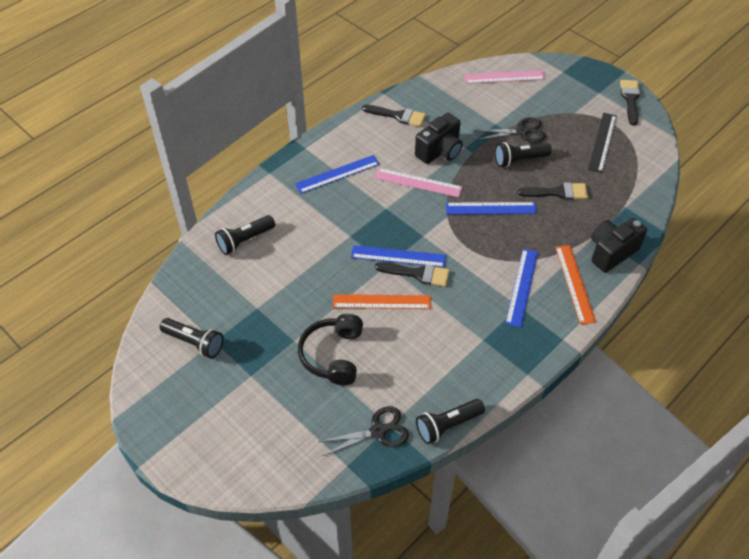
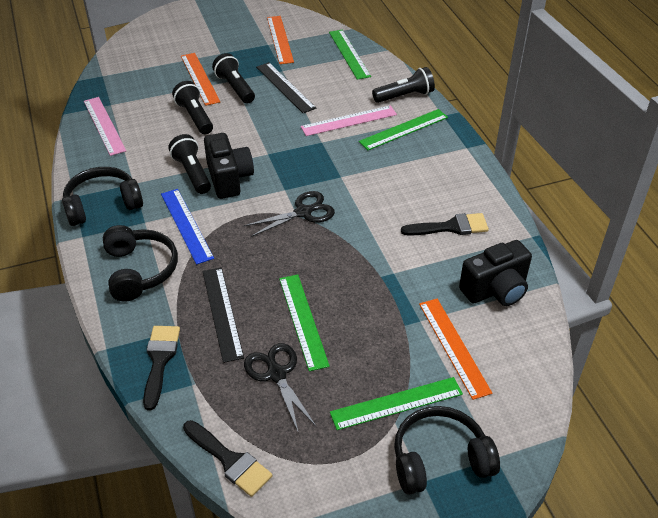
black brush: [362,105,426,127] [375,262,449,287] [518,182,588,200] [620,80,640,126] = 4 -> [143,326,180,411] [183,420,273,497] [401,213,489,236] = 3
black headphones: [298,314,363,386] = 1 -> [62,167,143,226] [103,225,178,302] [394,406,500,495] = 3
black ruler: [588,113,617,173] = 1 -> [202,267,244,363] [256,62,316,113] = 2
blue ruler: [295,155,380,194] [351,245,446,268] [446,202,537,215] [505,249,538,328] = 4 -> [161,189,214,265] = 1
green ruler: none = 0 -> [279,274,330,371] [329,30,371,80] [330,377,463,430] [359,109,448,150] = 4
orange ruler: [333,294,431,309] [555,245,596,324] = 2 -> [181,53,220,106] [267,16,294,64] [419,299,492,400] = 3

